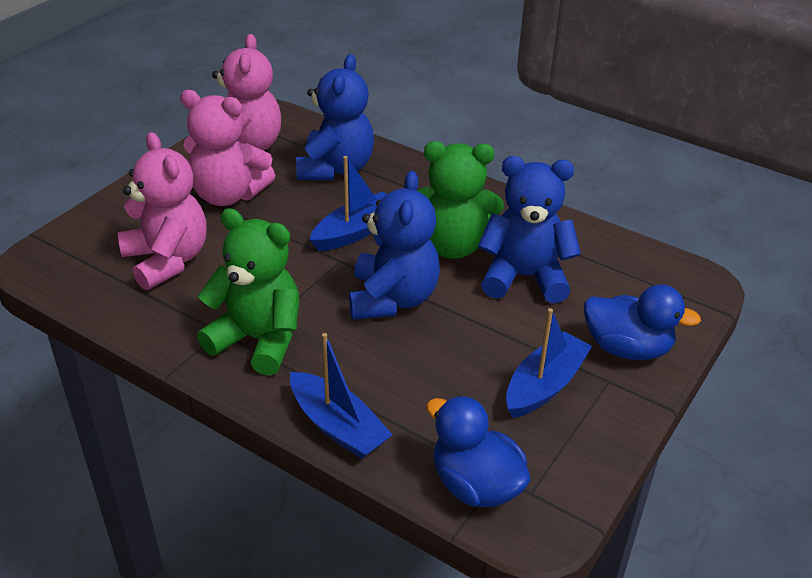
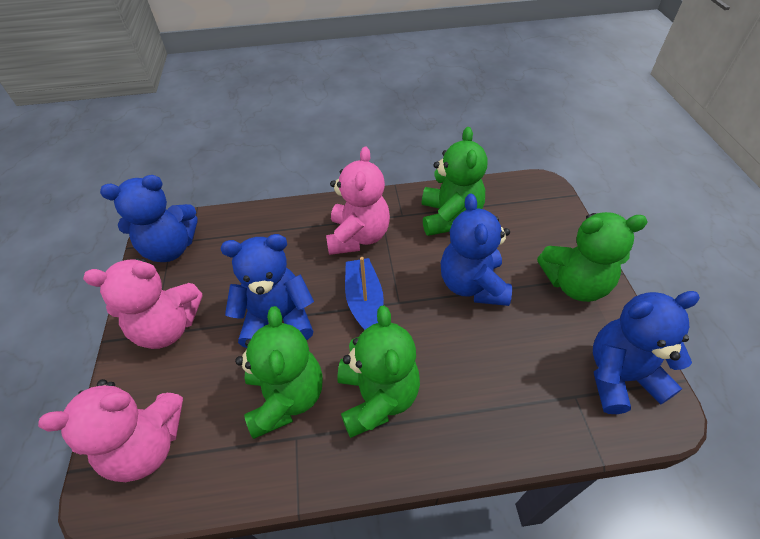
blue boat: [290,333,393,459] [310,156,386,251] [506,308,592,418] = 3 -> [345,257,384,329] = 1
blue duck: [426,396,530,507] [584,284,701,360] = 2 -> none = 0
blue teddy bear: [296,54,374,180] [349,171,440,320] [478,156,581,303] = 3 -> [100,175,198,262] [221,234,314,348] [440,193,512,306] [593,291,700,414] = 4
green teddy bear: [197,208,299,376] [417,141,504,259] = 2 -> [235,306,323,439] [337,305,420,438] [422,127,487,236] [537,212,648,302] = 4

